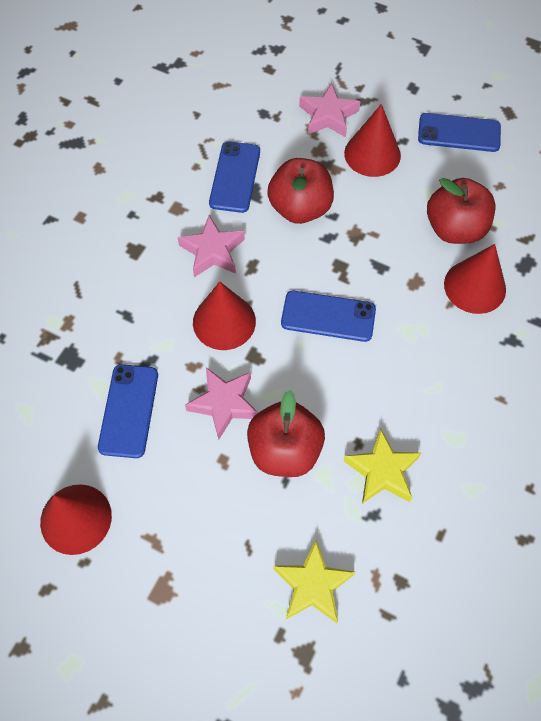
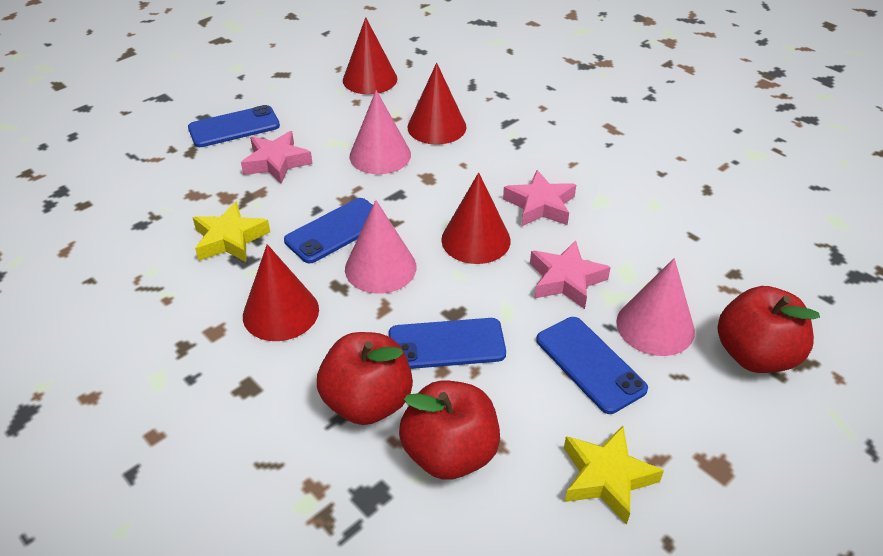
pink cone: none = 0 -> [345,200,417,294] [350,90,411,174] [616,258,695,356] = 3

